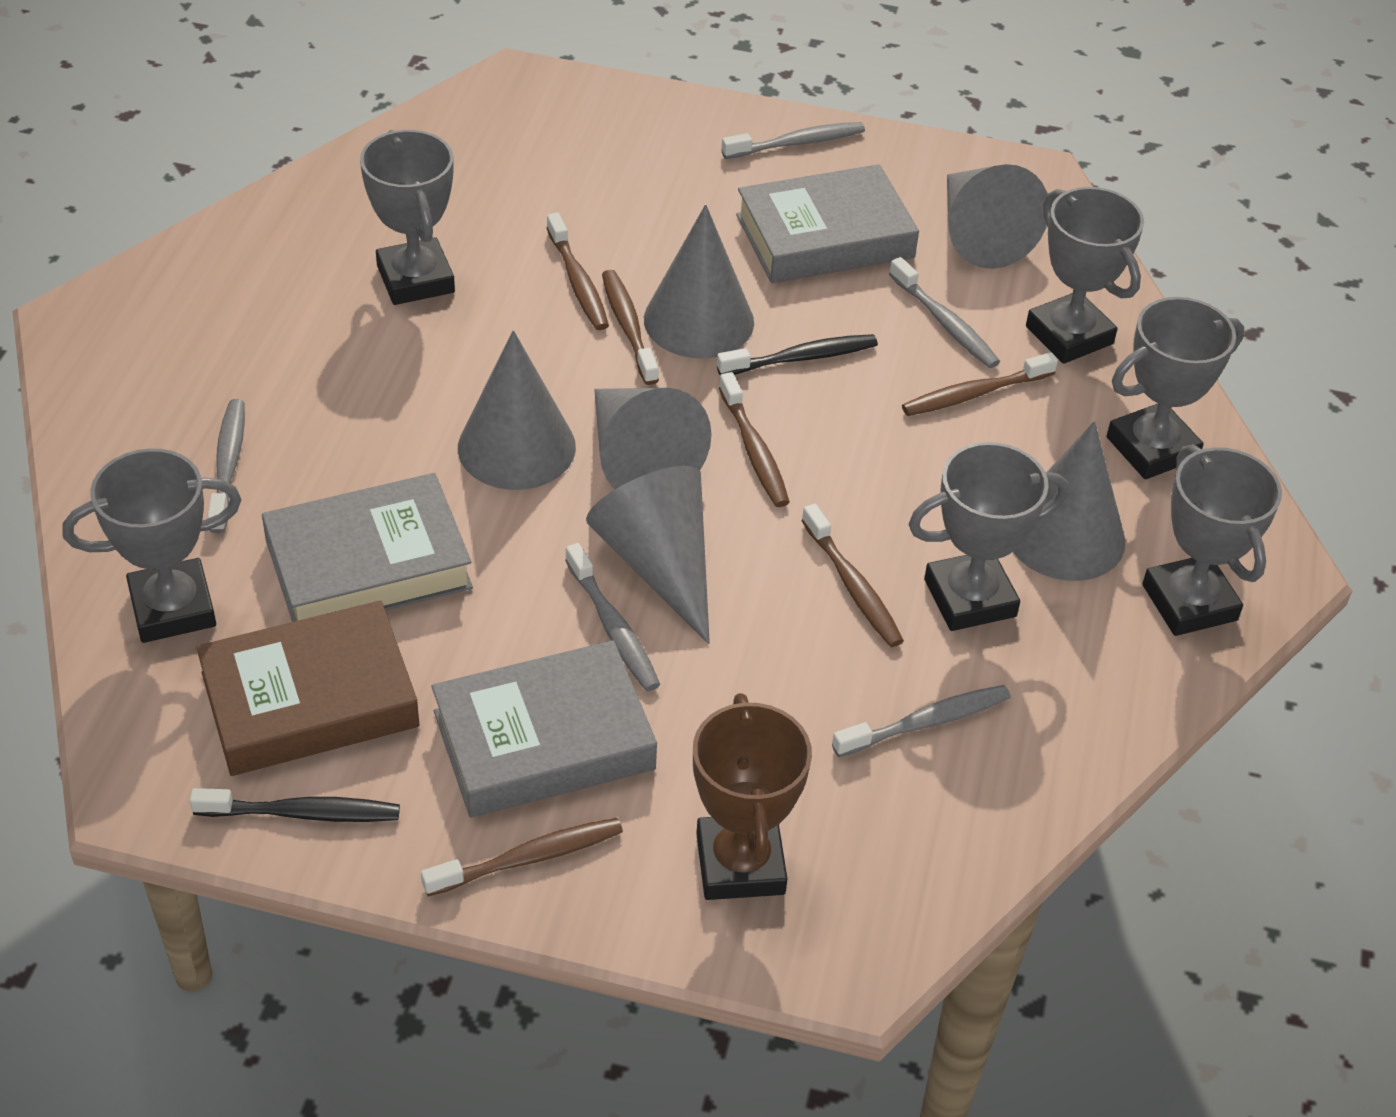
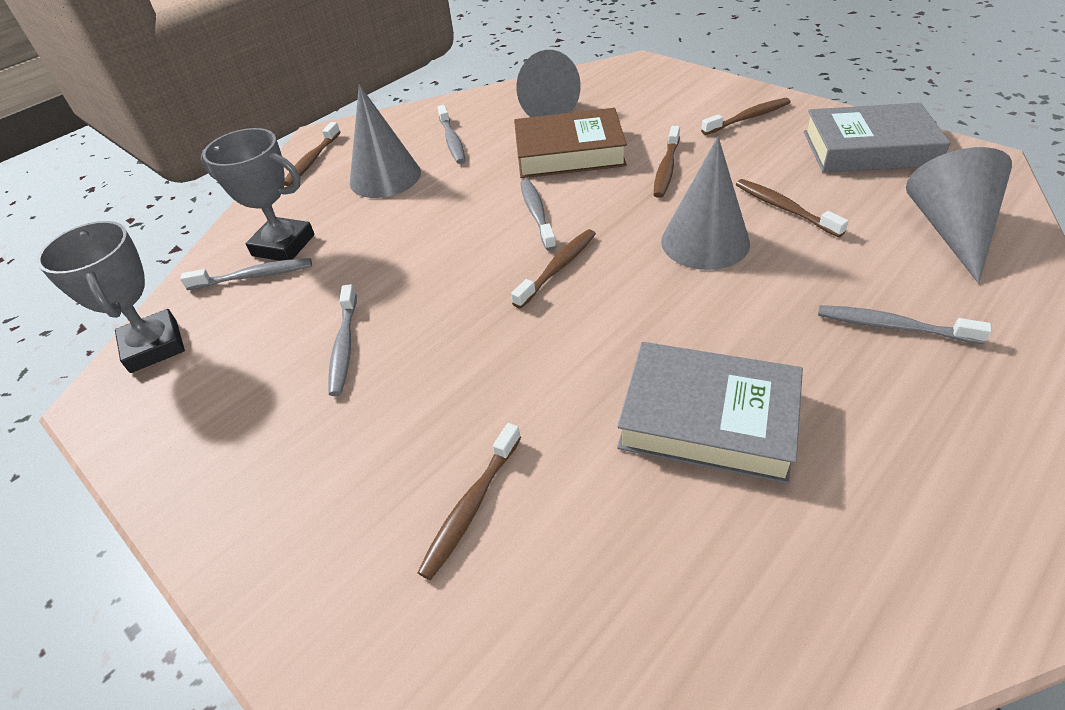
black toothbrush: [190,788,400,822] [717,334,878,375] = 2 -> none = 0
brown trophy: [693,693,812,900] = 1 -> none = 0
grey book: [262,473,473,622] [431,640,657,818] [736,164,919,283] = 3 -> [617,342,803,484] [804,103,951,173] = 2
grey cone: [458,330,576,490] [586,466,710,644] [594,388,711,489] [644,204,754,358] [947,164,1047,269] [1013,421,1125,581] = 6 -> [350,85,421,198] [517,50,581,117] [661,137,750,270] [906,147,1012,284] = 4
grey trophy: [62,448,241,643] [360,130,455,305] [908,442,1069,631] [1026,187,1144,364] [1107,297,1244,479] [1142,444,1282,636] = 6 -> [37,221,185,373] [201,128,315,261] = 2

